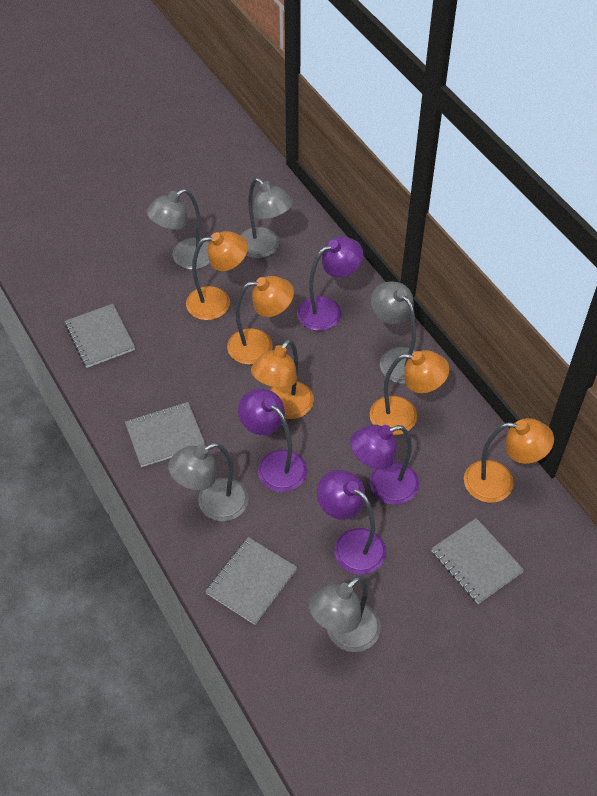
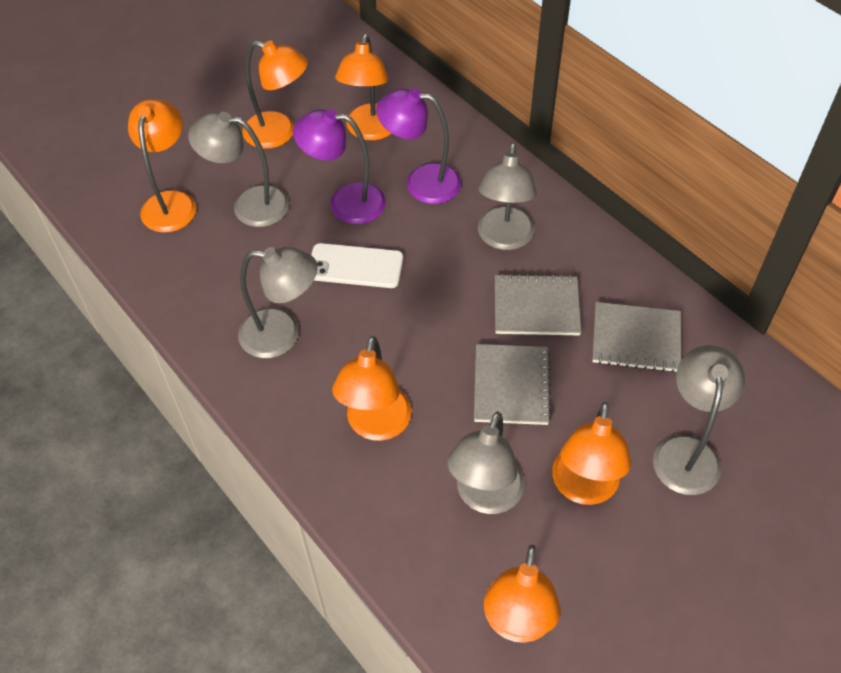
grey notebook: [65,304,135,368] [125,402,206,467] [205,537,297,625] [431,518,524,604] = 4 -> [474,344,552,425] [495,274,581,336] [592,302,681,373] = 3
orange lamp: [186,231,248,320] [227,276,294,364] [251,339,314,419] [370,350,450,435] [464,418,554,503] = 5 -> [128,99,196,233] [242,41,308,149] [332,336,412,441] [335,34,392,140] [484,544,561,643] [552,402,631,505] = 6
purple lamp: [238,388,307,492] [297,237,363,331] [317,470,386,575] [350,425,419,505] = 4 -> [293,109,386,224] [376,88,461,204] = 2
white phone: none = 0 -> [311,243,403,288] = 1

